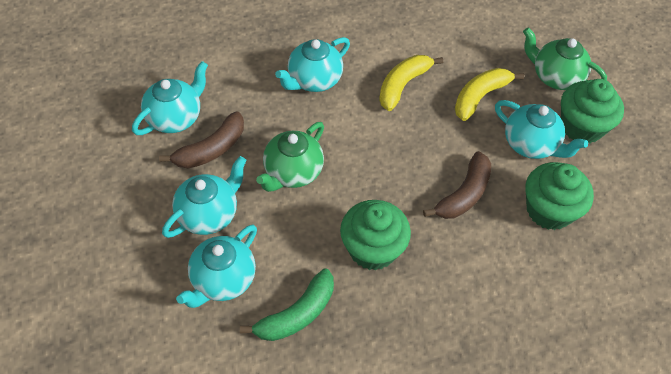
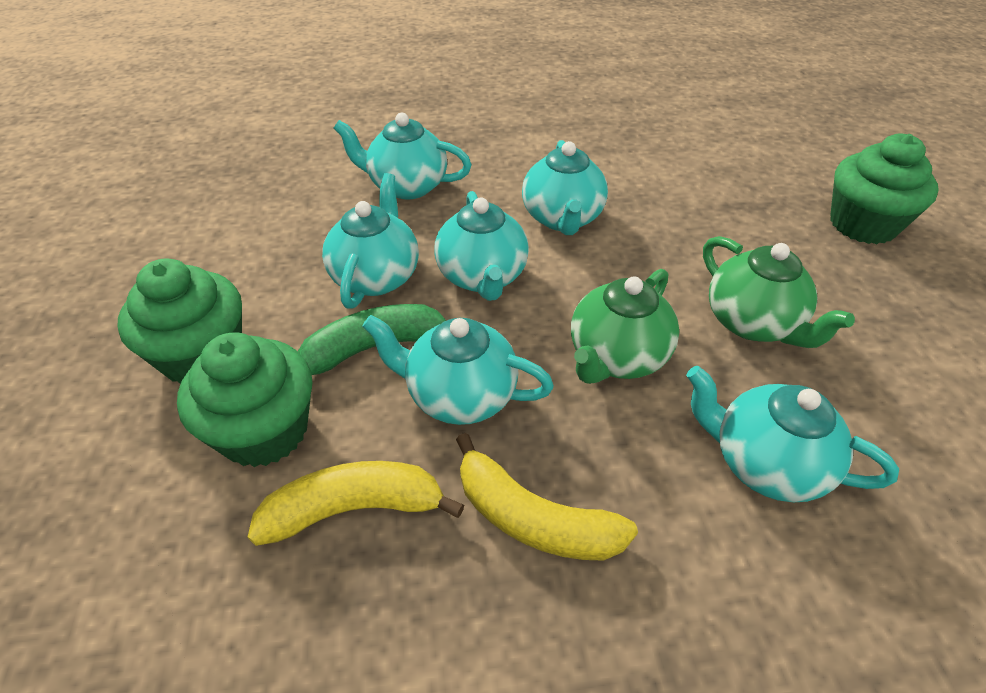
brown banana: [159,111,244,168] [423,151,491,219] = 2 -> none = 0
turquoise teapot: [132,61,208,135] [162,156,247,238] [176,225,257,308] [275,37,350,92] [495,100,588,159] = 5 -> [322,173,419,309] [334,113,472,200] [362,315,554,425] [435,191,529,301] [522,140,608,235] [686,366,899,502] = 6

